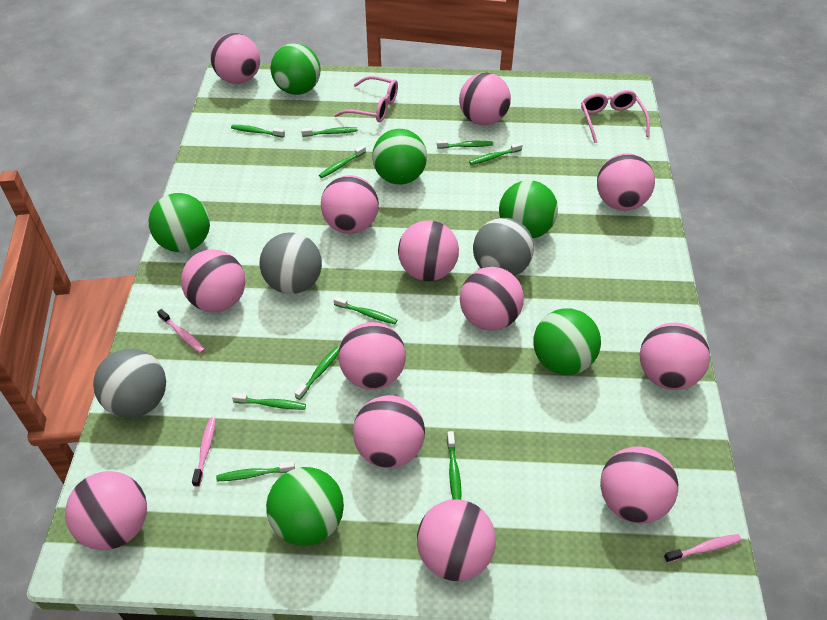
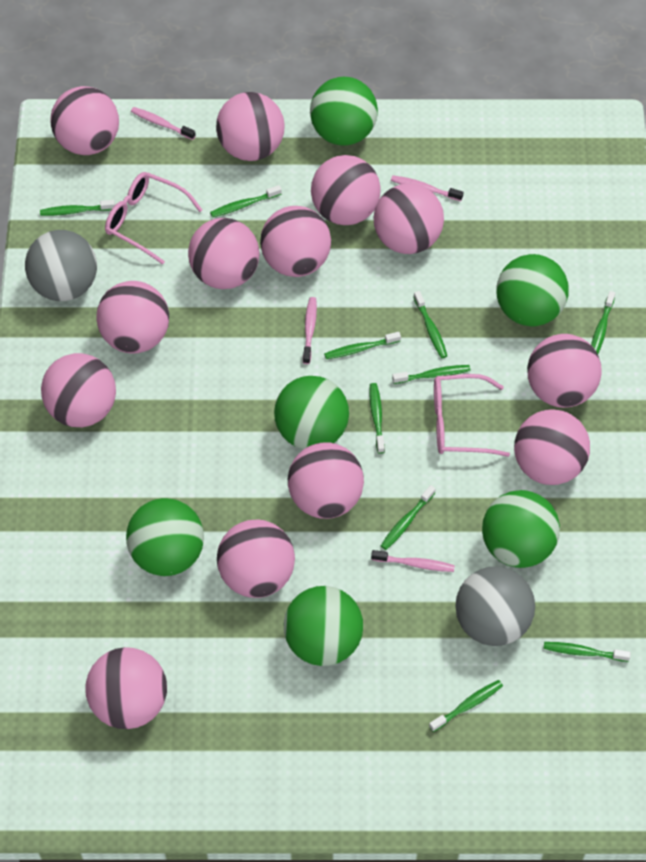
grey ball: [93,349,166,418] [260,232,322,294] [473,218,534,276] = 3 -> [25,230,97,301] [455,567,535,646] = 2
pink toothbrush: [157,309,205,353] [192,418,216,487] [664,534,742,563] = 3 -> [131,107,196,140] [303,297,317,364] [371,550,455,572] [391,175,463,201] = 4

